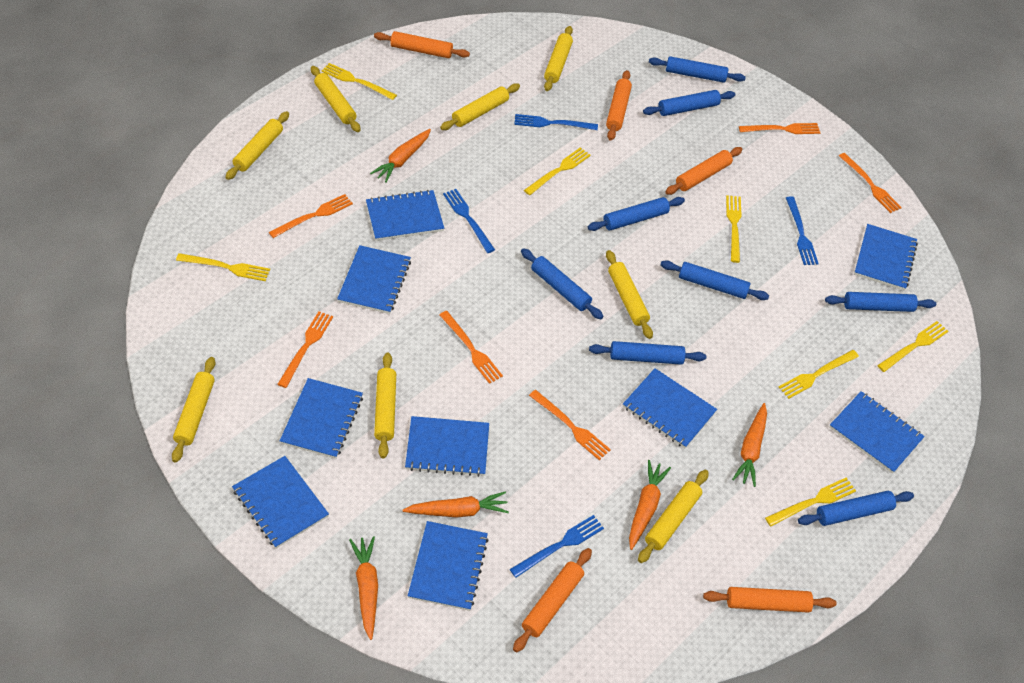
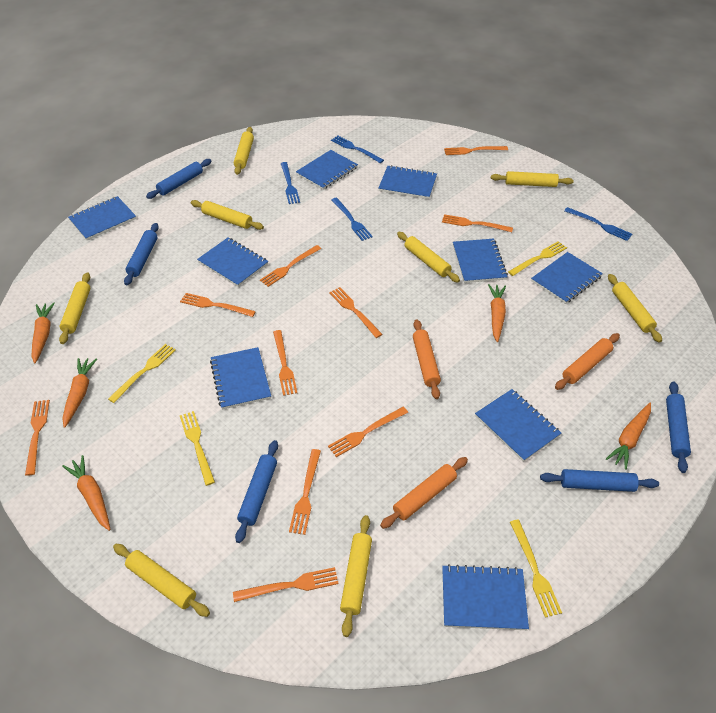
blue rolling pin: [521,248,604,319] [588,197,685,231] [589,341,706,365] [643,90,735,116] [649,56,746,83] [661,260,769,300] [798,491,914,526] [825,292,936,312] = 8 -> [124,223,159,285] [146,159,211,199] [235,440,278,543] [540,469,659,492] [666,381,691,473] = 5
orange fork: [269,194,353,238] [277,311,333,388] [439,311,503,384] [529,390,611,460] [739,123,820,134] [839,153,902,213] = 6 -> [25,400,50,476] [180,293,256,317] [233,567,339,602] [260,245,321,287] [273,330,297,396] [289,449,321,535] [328,407,408,457] [329,287,383,338] [442,214,513,232] [444,146,508,155] = 10
orange rolling pin: [374,31,470,58] [513,548,592,653] [606,70,632,141] [665,147,742,195] [703,587,837,613] = 5 -> [380,457,468,529] [413,319,441,399] [555,333,620,390] = 3
yellow fork: [176,253,270,281] [322,63,397,100] [524,147,591,195] [726,195,742,263] [765,478,856,526] [779,350,859,399] [877,321,949,372] = 7 -> [108,344,176,403] [180,411,215,486] [508,241,567,276] [510,519,562,618] = 4

